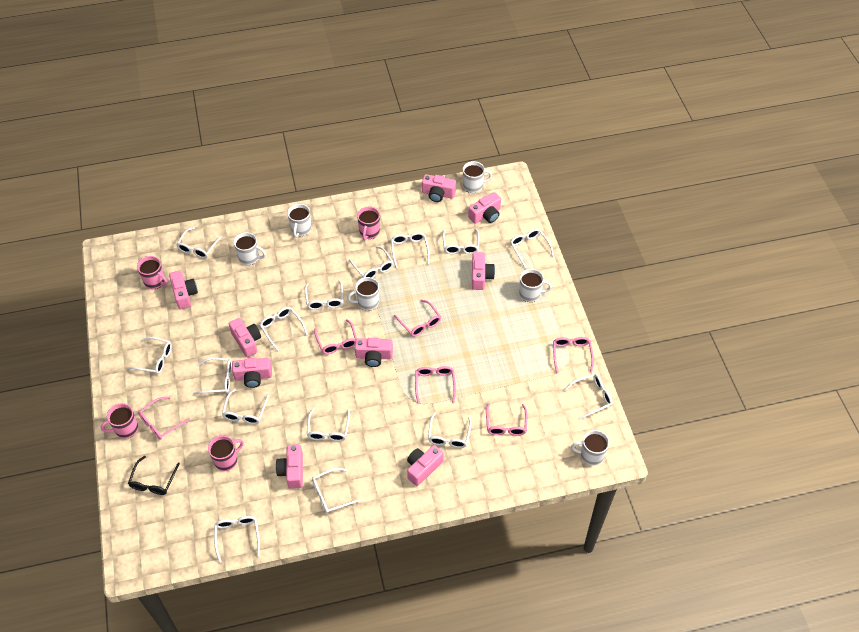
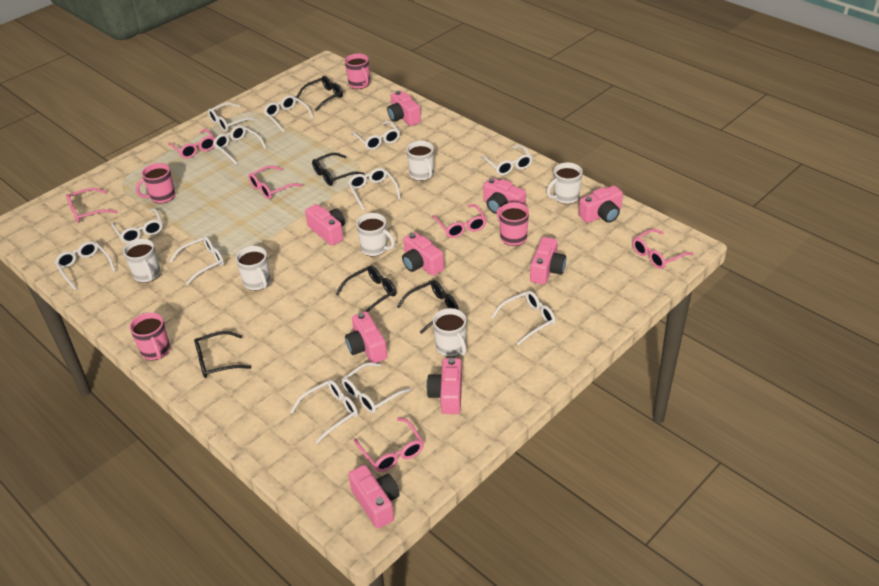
black glasses: [128,456,180,495] = 1 -> [194,331,251,378] [297,76,343,111] [312,153,365,186] [336,266,396,312] [397,280,458,334] = 5
white glasses: [127,337,172,374] [176,227,222,258] [193,358,232,395] [214,516,260,563] [222,389,269,424] [260,307,308,351] [305,280,343,310] [307,408,350,441] [312,468,361,513] [349,246,393,278] [391,232,430,268] [428,412,472,448] [442,229,479,254] [510,229,554,268] [564,374,612,419] = 15 -> [55,241,116,290] [111,208,163,243] [169,236,224,285] [208,103,257,132] [213,125,266,165] [263,95,314,133] [291,380,358,444] [342,362,411,413] [348,168,401,211] [351,121,400,150] [481,145,533,176] [491,291,555,345] = 12

